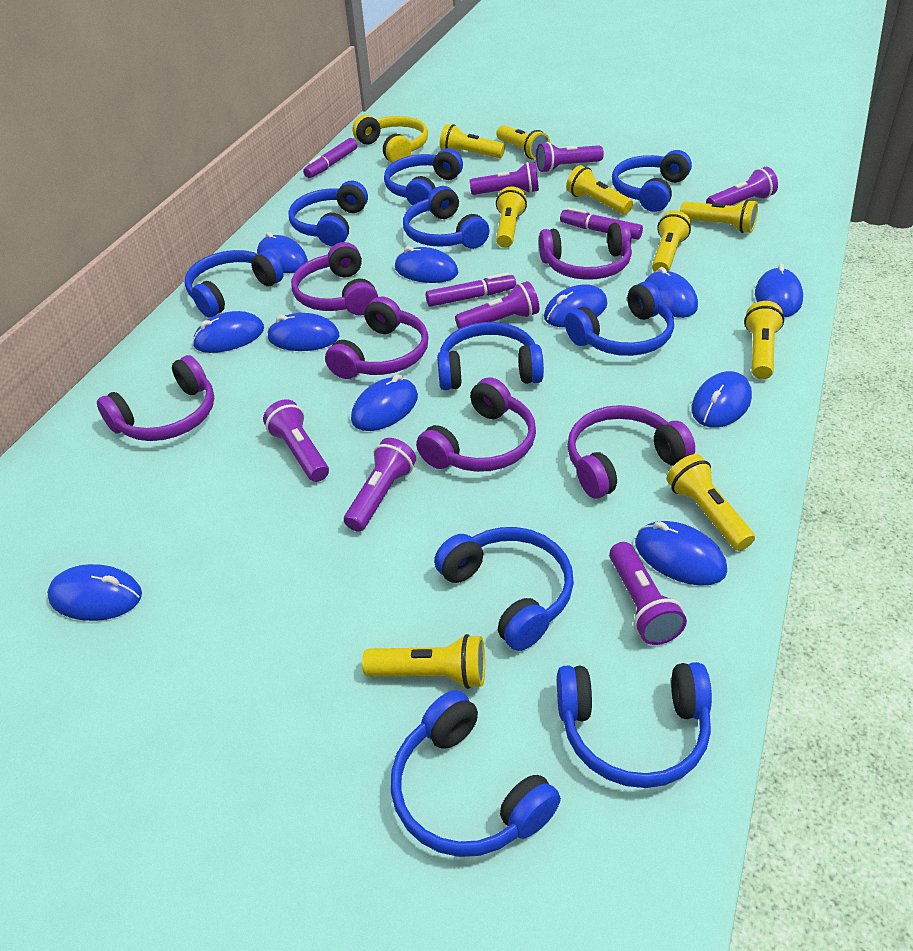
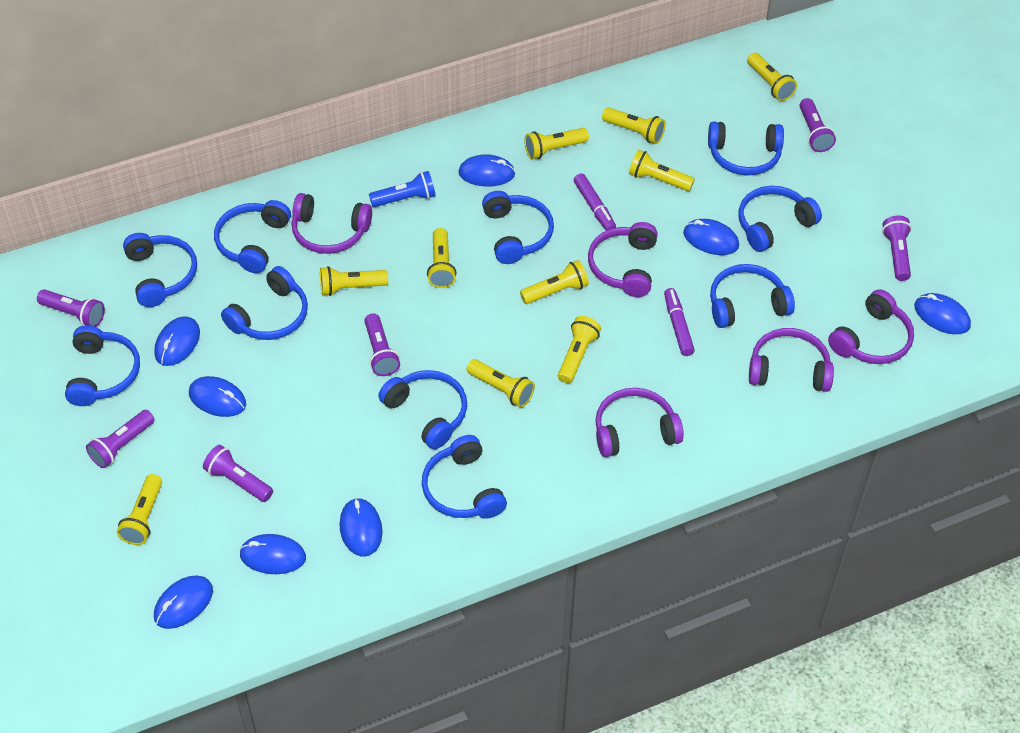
blue flashlight: none = 0 -> [369,171,436,207] = 1
blue mouse: [47,564,142,621] [192,311,264,353] [257,232,308,273] [267,313,339,351] [351,374,418,431] [395,246,458,283] [544,284,607,327] [635,521,727,586] [645,267,698,318] [691,371,752,428] [755,264,803,317] = 11 -> [154,316,200,366] [154,576,213,629] [189,376,246,417] [239,534,306,574] [339,498,383,556] [458,154,516,187] [683,219,739,255] [914,293,971,334] = 8
purple flashlight: [263,399,329,482] [344,438,416,532] [455,281,539,329] [469,162,539,195] [536,142,604,173] [609,542,687,645] [706,167,778,206] = 7 -> [37,289,105,327] [86,410,155,468] [203,445,273,502] [364,313,400,376] [800,98,836,152] [882,215,912,281] = 6
purple headphones: [97,355,214,441] [291,242,378,316] [325,296,429,379] [416,377,536,472] [539,222,632,280] [567,405,695,498] = 6 -> [291,193,372,254] [588,222,658,297] [595,388,684,457] [749,328,834,392] [828,289,914,364] = 5
purple marker: [303,138,357,178] [426,273,516,307] [560,207,643,240] = 3 -> [574,173,616,231] [664,288,695,356] = 2
yellow flashlight: [362,634,485,689] [440,124,505,158] [496,125,550,160] [496,186,527,248] [566,165,633,214] [652,211,691,272] [667,454,755,551] [680,199,758,233] [744,301,784,379] = 9 -> [117,474,162,545] [320,266,388,296] [427,228,457,288] [467,359,535,408] [520,260,589,304] [524,128,589,159] [558,316,601,383] [602,107,666,144] [629,150,695,191] [747,53,797,101] = 10
yellow headphones: [353,115,428,163] = 1 -> none = 0

